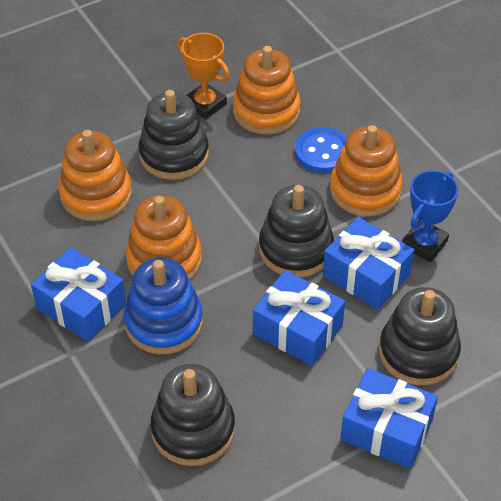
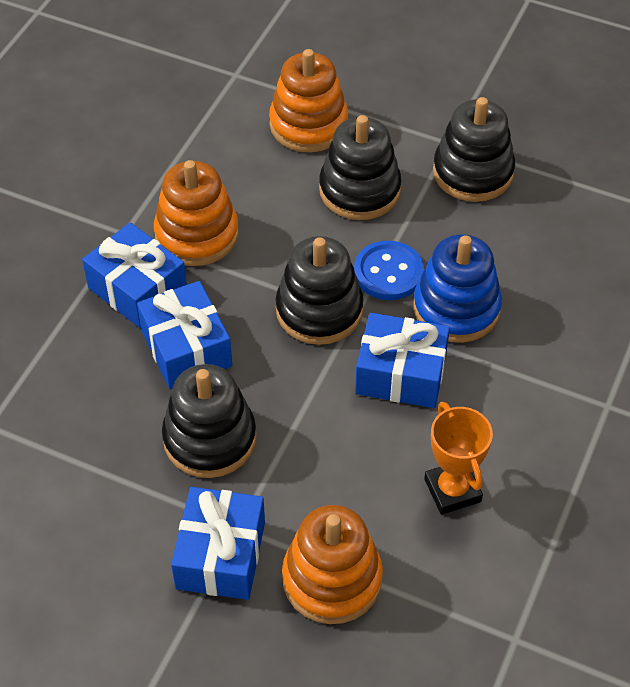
blue trophy: [402,170,458,262] = 1 -> none = 0
orange stacking toy: [58,130,132,221] [126,195,202,280] [233,46,301,134] [330,125,403,216] = 4 -> [154,160,239,266] [269,49,348,152] [282,505,383,624] = 3

